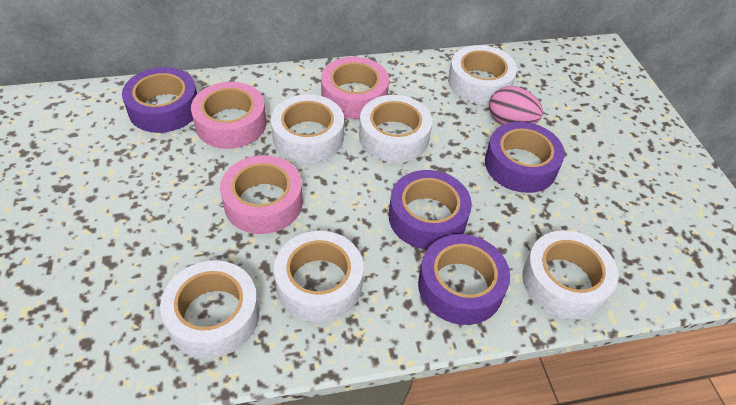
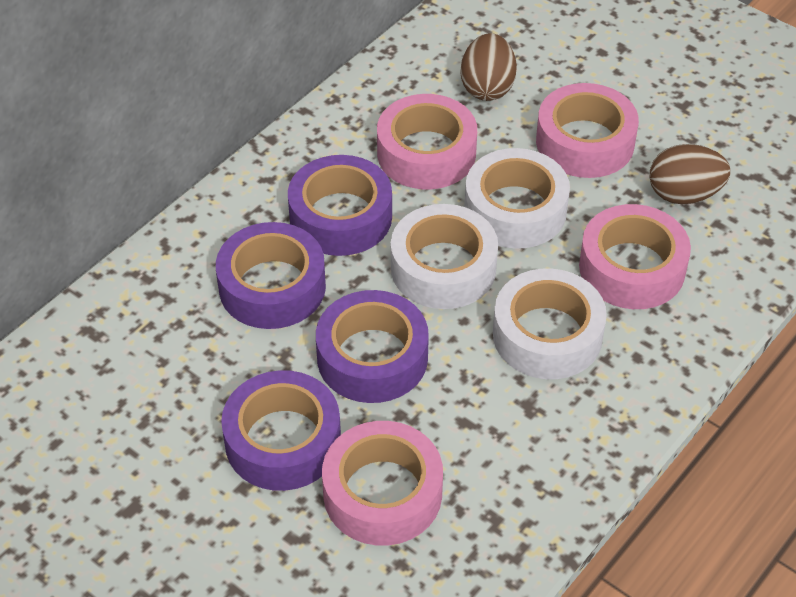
brown egg: none = 0 -> [460,33,517,101] [650,144,730,204] = 2
pink egg: [489,86,543,125] = 1 -> none = 0
pink tape: [191,82,266,149] [220,155,303,234] [321,57,389,119] = 3 -> [322,421,443,546] [377,94,477,189] [536,83,639,178] [579,204,691,309] = 4
white tape: [160,260,259,358] [271,94,344,163] [274,231,364,322] [359,95,432,163] [448,45,517,105] [523,231,618,320] = 6 -> [391,204,498,309] [464,148,570,249] [493,269,607,379] = 3

